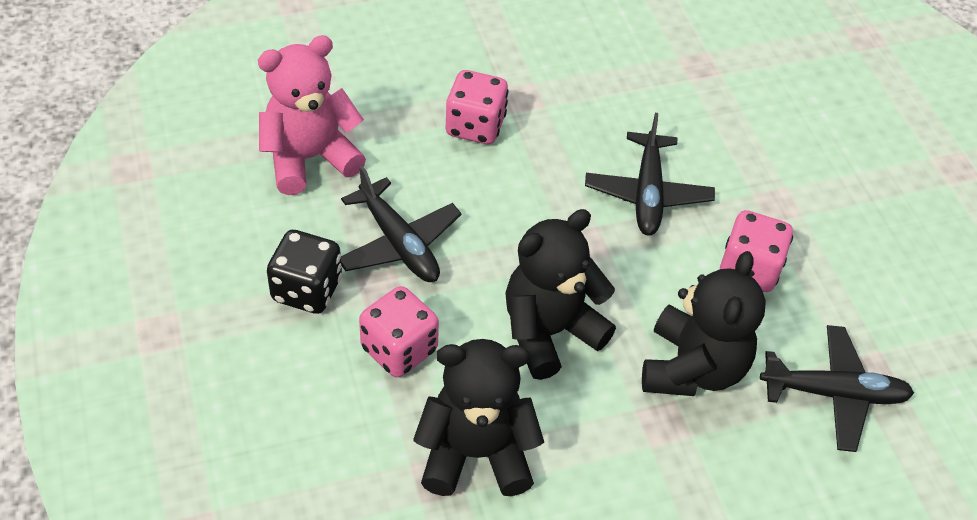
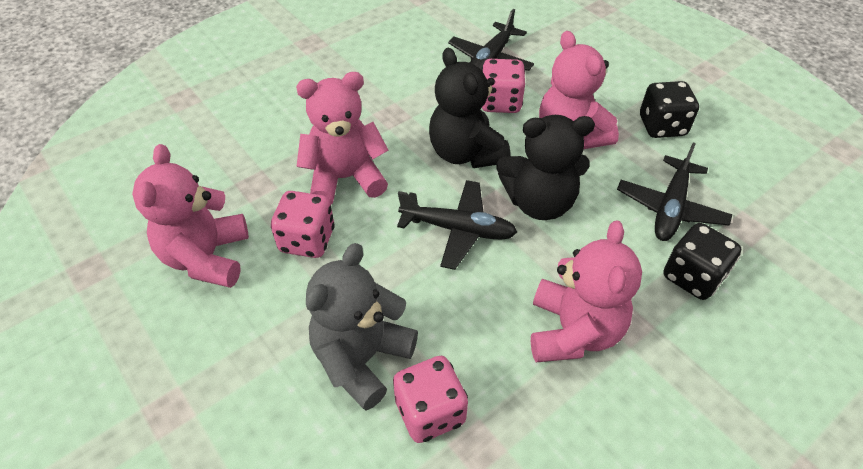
black dice: [267,230,342,314] = 1 -> [640,81,699,138] [663,223,741,300] = 2
black teddy bear: [413,339,544,496] [505,209,616,380] [642,251,766,396] = 3 -> [429,48,511,168] [497,115,595,220] = 2
grey teddy bear: none = 0 -> [306,243,418,410] = 1
pink teddy bear: [258,35,366,195] = 1 -> [132,144,249,288] [296,72,388,204] [531,220,642,362] [539,31,619,149] = 4

